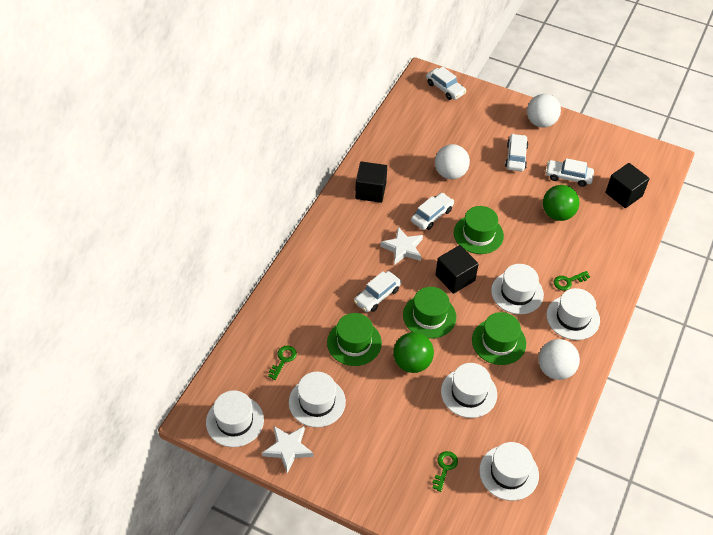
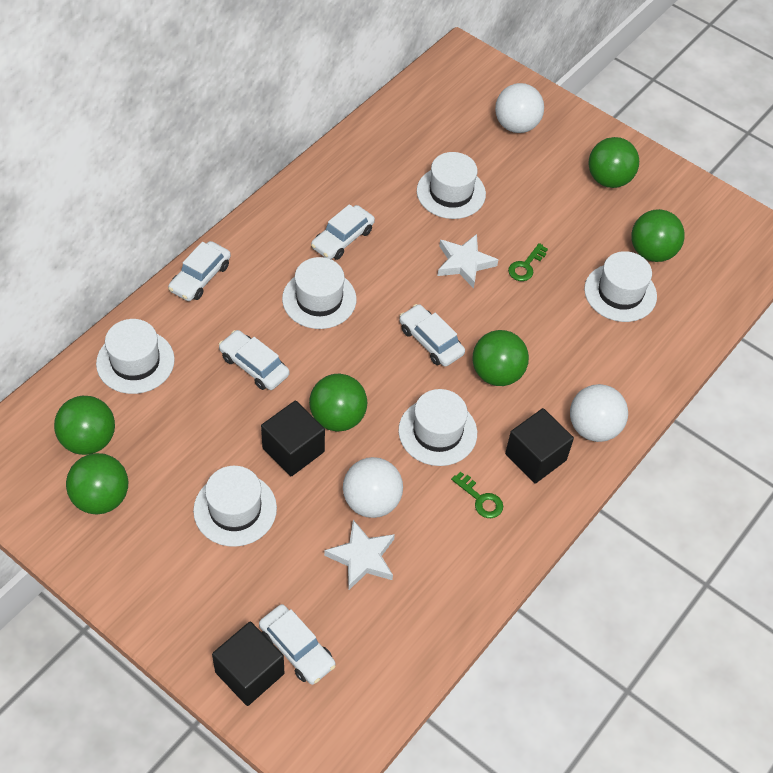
green ball: [393,332,434,373] [543,185,580,221] = 2 -> [54,396,115,455] [66,453,128,514] [309,374,367,432] [472,330,529,386] [588,137,639,188] [631,209,685,262] = 6
green hat: [327,313,382,366] [403,287,456,339] [454,206,504,254] [472,312,526,365] = 4 -> none = 0
green key: [268,346,297,380] [432,451,458,492] [554,271,590,291] = 3 -> [451,472,503,518] [508,243,548,281] = 2

